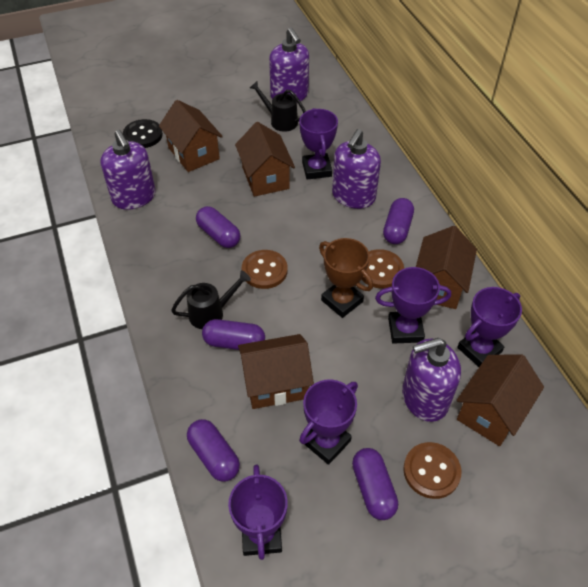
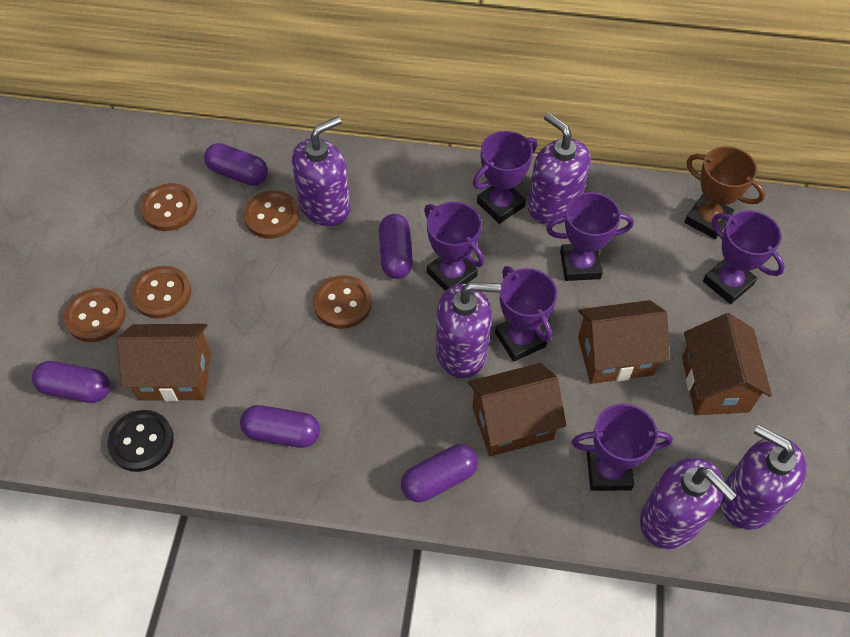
black watering can: [171,270,251,329] [250,81,306,132] = 2 -> none = 0
brown button: [242,250,288,289] [362,249,404,288] [403,442,461,499] = 3 -> [64,288,126,342] [131,266,191,319] [140,183,197,231] [243,190,300,239] [313,275,372,329] = 5
brown house: [159,100,223,172] [235,122,295,197] [238,334,314,409] [416,226,477,309] [457,355,544,446] = 5 -> [117,324,211,402] [468,363,566,456] [578,300,670,384] [682,313,772,415] = 4
purple soap dispenser: [100,130,156,210] [269,27,309,101] [332,129,381,209] [402,338,461,422] = 4 -> [292,116,351,226] [436,282,501,378] [528,113,591,225] [640,458,737,549] [720,425,807,530] = 5
purple trophy: [228,464,288,560] [299,108,338,179] [299,379,358,465] [375,267,451,344] [457,287,522,367] = 5 -> [424,202,484,291] [473,131,537,224] [495,266,557,362] [546,192,634,281] [572,403,673,491] [703,210,785,304] = 6

